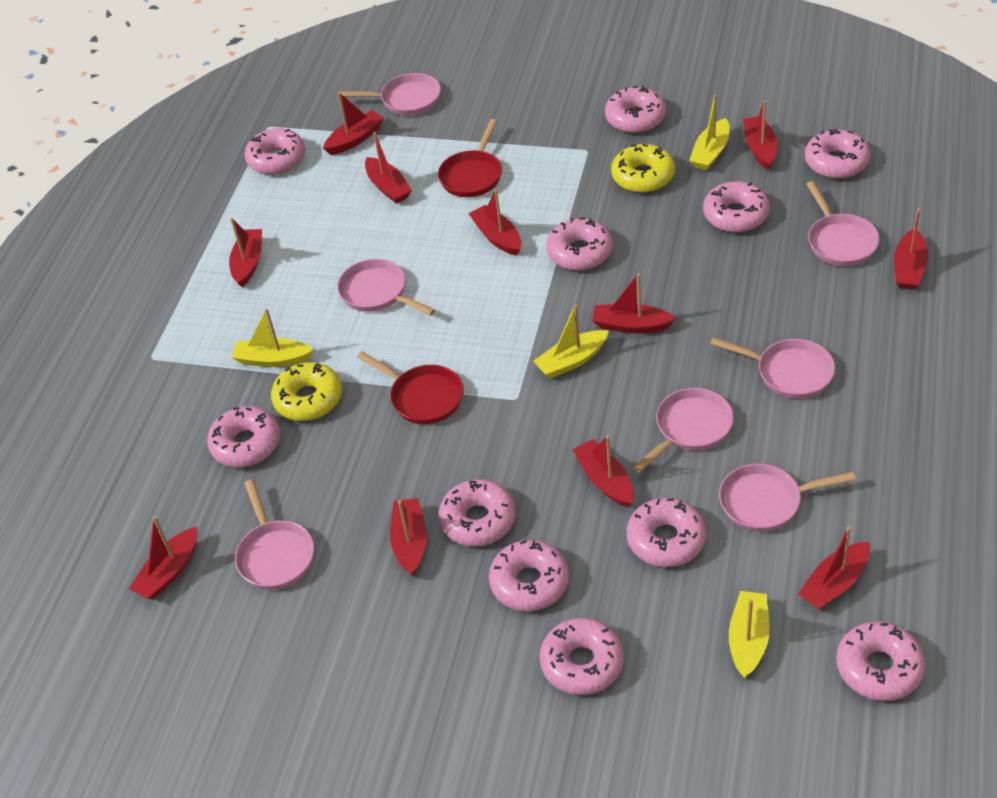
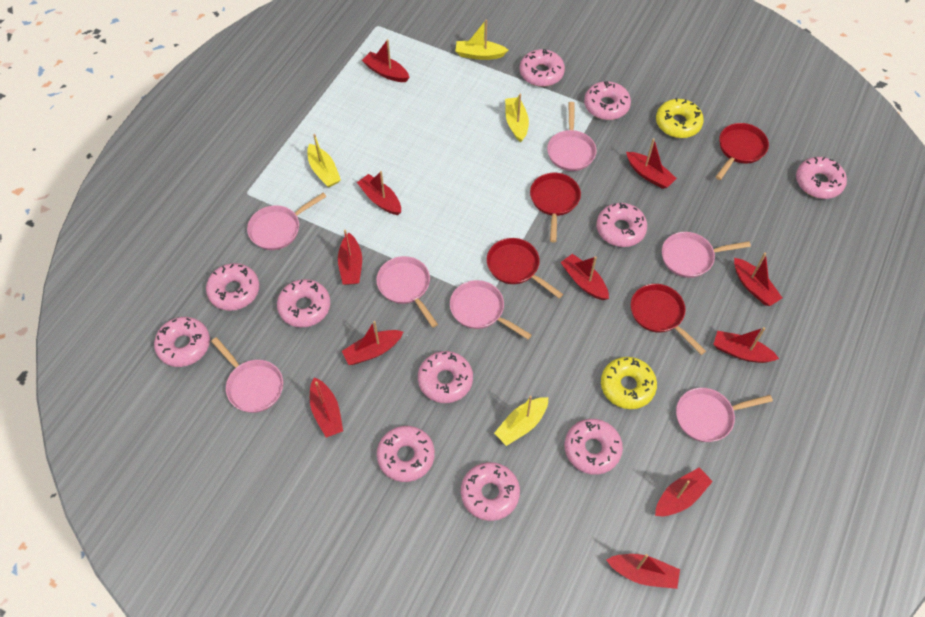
red pan: [357,351,464,424] [438,119,502,197] = 2 -> [487,238,563,298] [530,173,581,242] [631,284,706,355] [716,123,769,180] = 4

